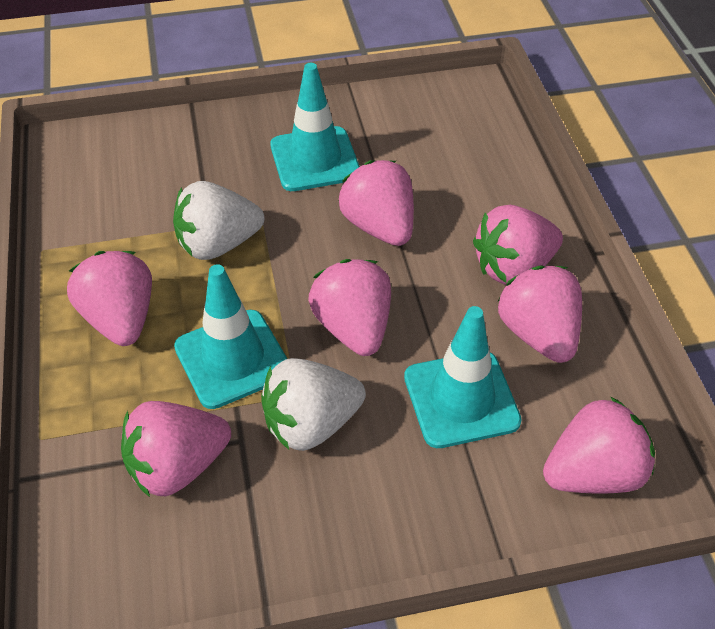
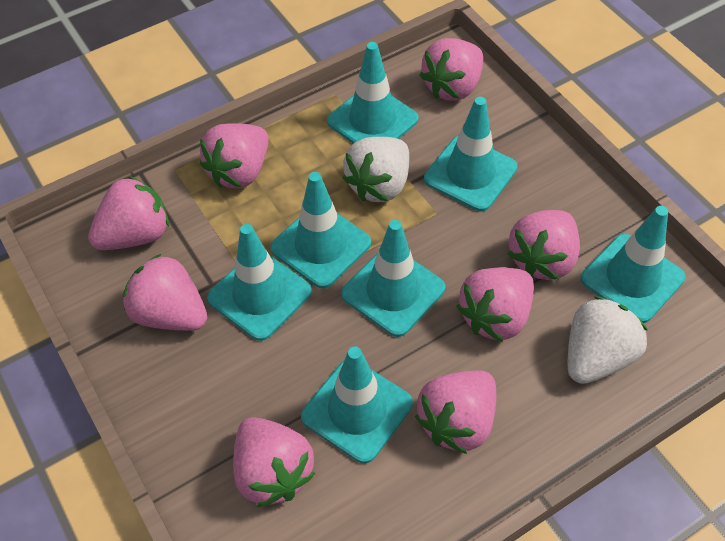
pink strawberry: [67,251,152,346] [121,401,231,497] [308,259,391,356] [339,160,414,246] [473,205,563,285] [497,265,582,363] [543,396,655,494] = 7 -> [88,176,169,250] [123,254,207,331] [200,123,269,188] [233,417,315,507] [415,370,496,454] [420,38,483,101] [457,267,534,342] [507,210,580,280] = 8
turquoise traffic cone: [174,264,287,409] [270,63,360,191] [404,306,522,448] = 3 -> [207,224,312,341] [270,172,371,288] [301,346,413,463] [327,42,419,143] [341,220,445,337] [424,97,517,211] [581,206,685,323] = 7

